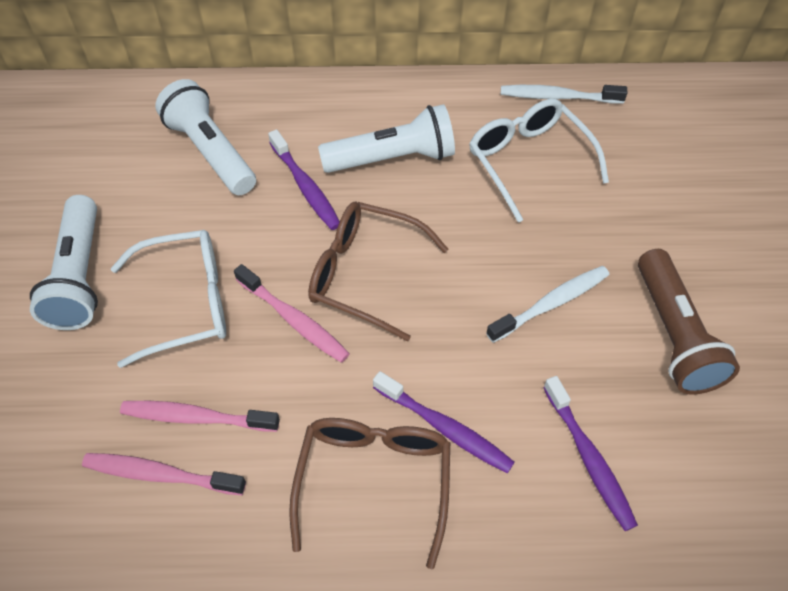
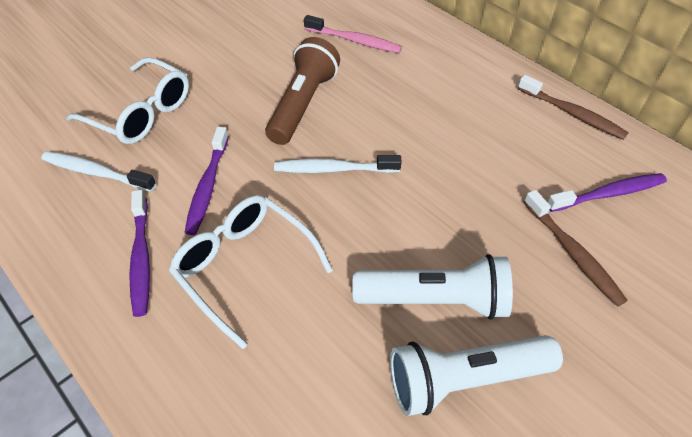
brown glasses: [289,418,450,569] [308,202,448,341] = 2 -> none = 0
brown toothbrush: none = 0 -> [518,75,629,140] [524,190,628,307] = 2
pink toothbrush: [82,453,246,495] [120,401,280,432] [234,264,350,363] = 3 -> [304,15,402,53] = 1
white flashlight: [30,195,98,330] [155,79,256,195] [318,104,455,173] = 3 -> [352,254,513,320] [390,335,563,416] = 2

